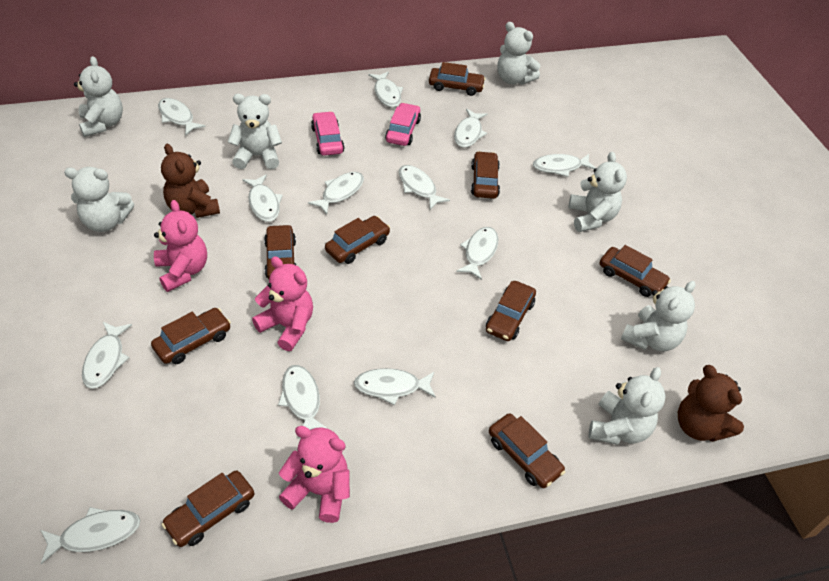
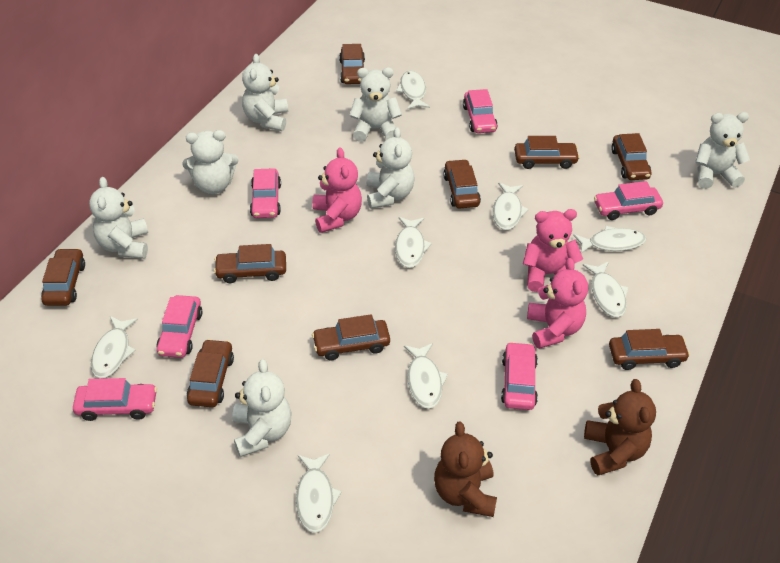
pink car: [311,111,344,156] [385,103,421,146] = 2 -> [73,378,157,421] [156,295,203,358] [250,168,281,218] [463,89,498,133] [501,342,538,410] [594,181,663,220] = 6
white fish: [41,507,140,564] [82,322,132,389] [158,98,206,136] [242,175,283,222] [278,365,328,438] [308,172,364,215] [354,368,436,405] [368,71,403,107] [399,165,450,210] [454,109,487,148] [456,227,499,280] [533,154,595,177] = 12 -> [91,316,138,379] [296,453,342,533] [395,217,432,268] [396,71,430,110] [404,343,448,409] [493,182,529,230] [573,226,646,254] [583,262,628,317] = 8

